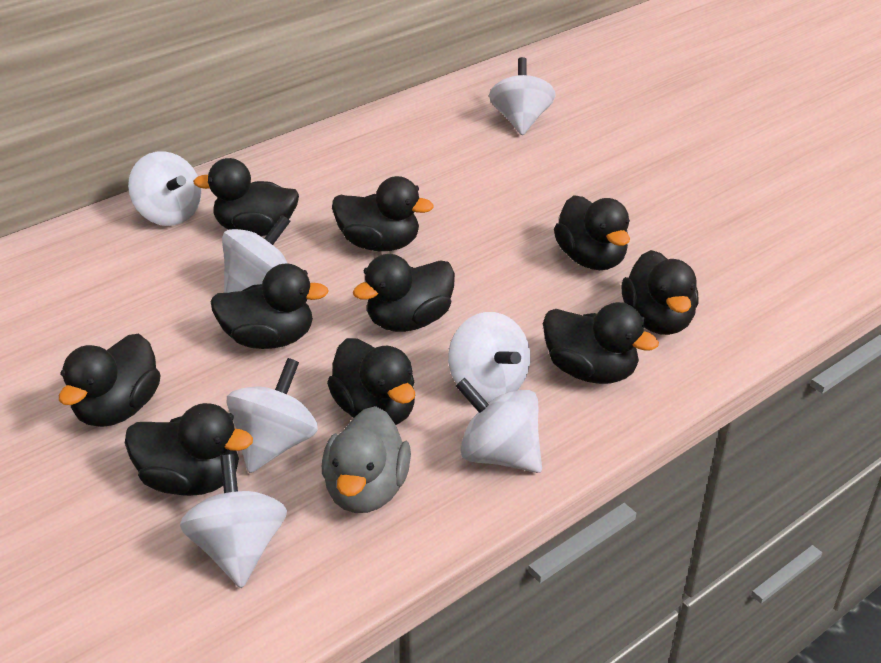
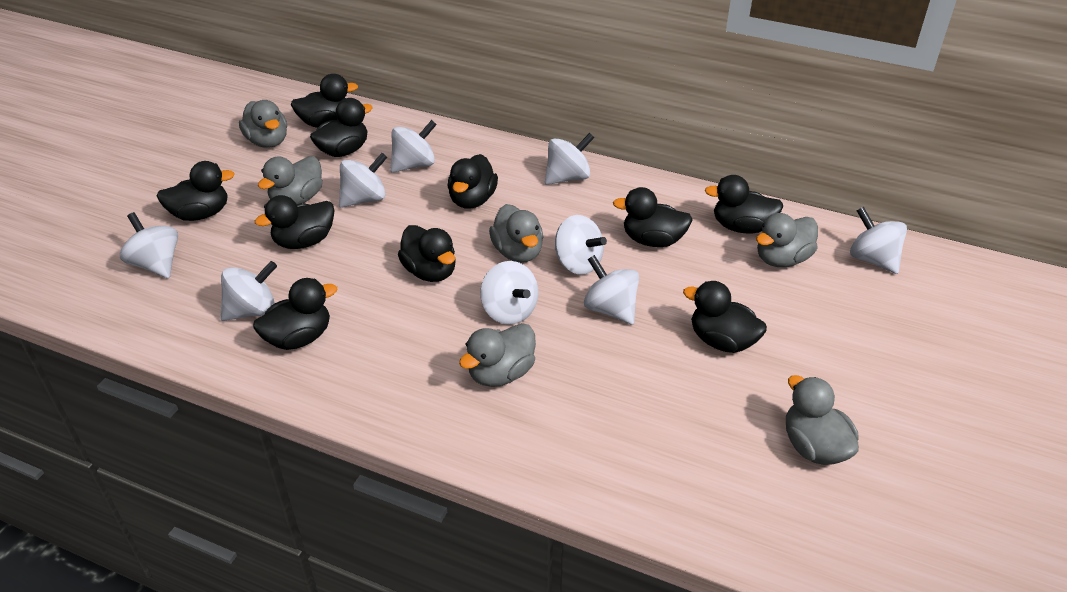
grey duck: [322,406,411,513] = 1 -> [239,100,287,148] [258,156,323,204] [459,323,536,387] [489,204,543,263] [756,213,818,267] [786,375,859,465] = 6
white spinning top: [128,151,201,226] [180,454,287,588] [222,215,291,293] [227,358,318,473] [448,312,530,403] [456,378,542,473] [489,57,556,135] = 7 -> [120,212,178,278] [220,261,277,321] [339,153,387,208] [390,120,437,173] [480,261,538,325] [545,133,595,185] [555,215,607,275] [584,255,639,325] [850,207,907,274] = 9

